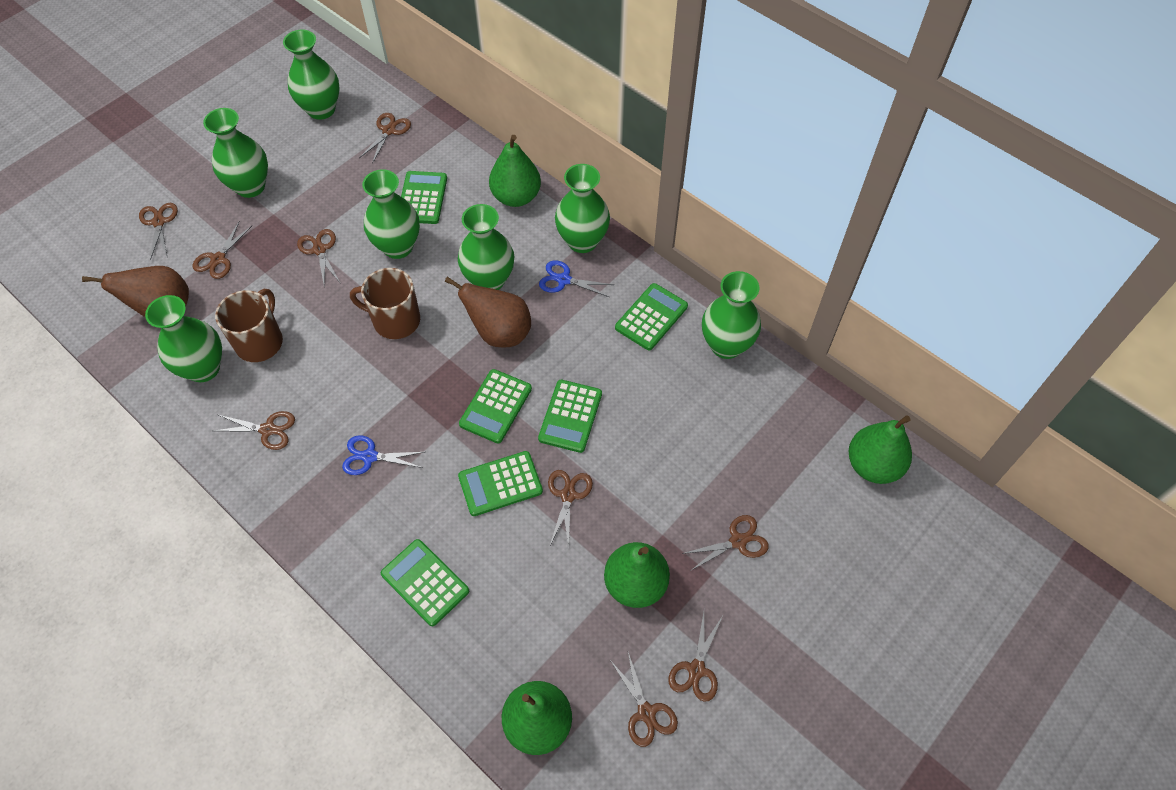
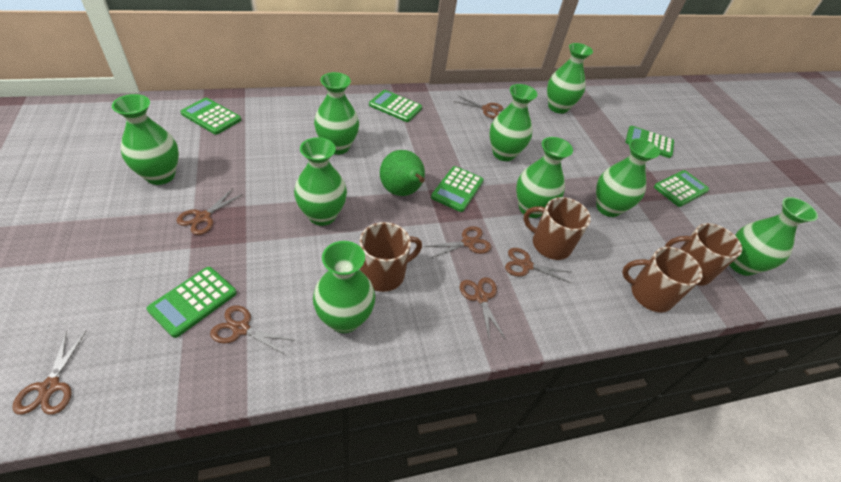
blue scissors: [342,435,424,475] [539,260,614,297] = 2 -> none = 0
brown mug: [215,289,283,362] [350,268,420,339] = 2 -> [360,222,422,292] [523,197,591,260] [622,247,703,313] [665,223,742,286] = 4
brown pear: [82,266,189,317] [445,277,531,348] = 2 -> none = 0
brown scissors: [139,203,178,260] [192,221,252,279] [213,411,295,450] [297,229,340,287] [359,113,411,164] [548,470,593,549] [610,652,678,747] [669,612,723,702] [682,515,769,570] = 9 -> [12,331,86,415] [177,188,243,235] [210,305,295,355] [425,226,491,259] [454,95,503,119] [460,277,505,342] [505,248,571,283] = 7
green pear: [489,135,541,207] [502,681,572,755] [604,542,670,608] [848,415,912,484] = 4 -> [380,150,425,196] = 1
green vase: [145,295,222,382] [203,108,268,198] [283,30,340,120] [362,169,420,259] [458,204,514,290] [555,164,610,253] [702,271,761,359] = 7 -> [112,94,179,185] [294,137,347,226] [313,241,375,333] [314,72,359,155] [490,84,538,161] [516,137,573,218] [547,43,593,114] [596,138,660,217] [730,197,818,276] = 9

